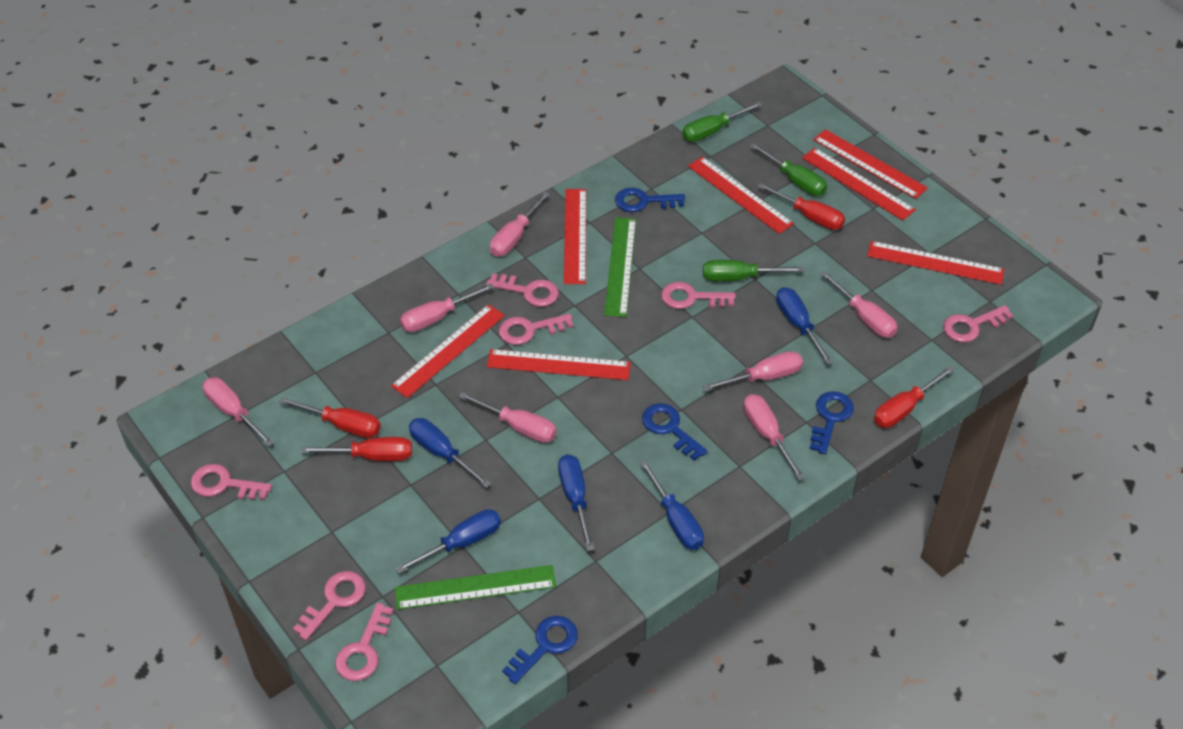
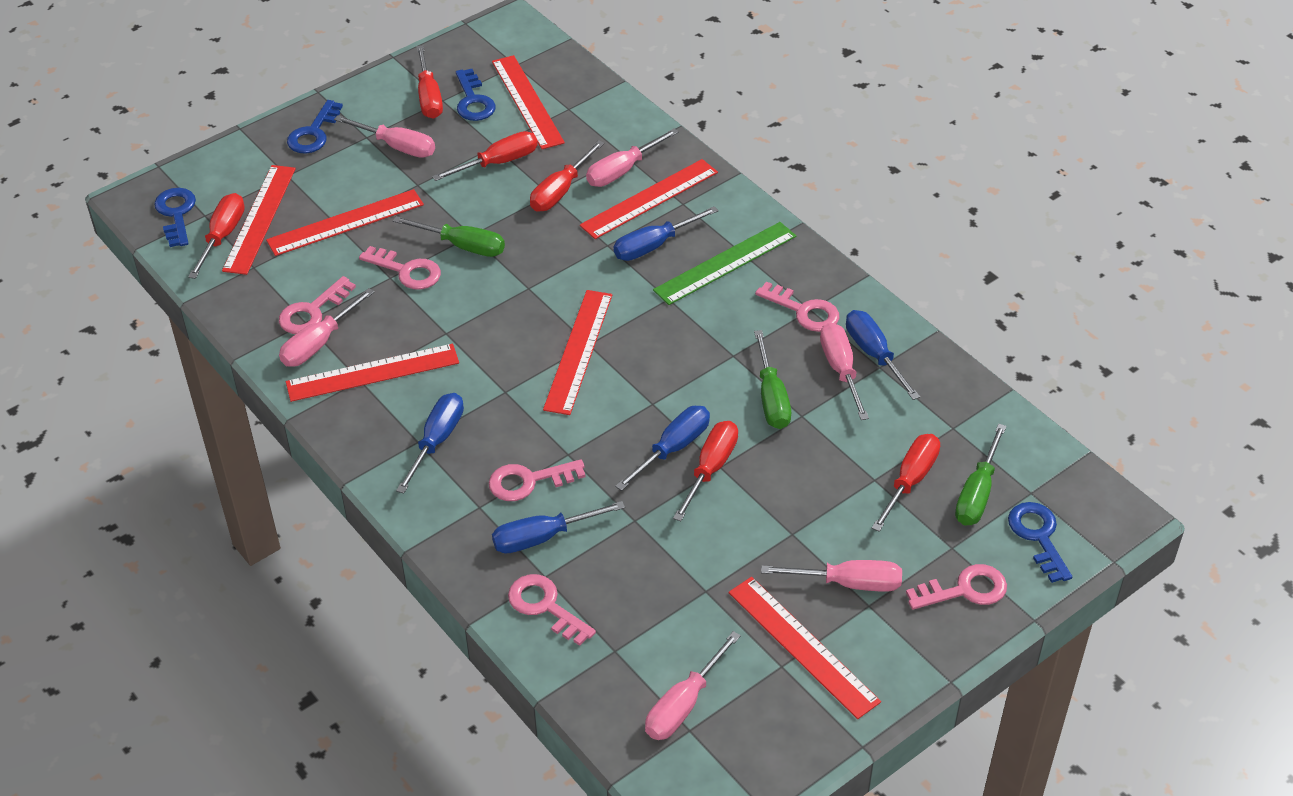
green ruler: [395,565,556,610] [604,218,636,317] = 2 -> [653,222,796,305] = 1
pink key: [191,464,272,500] [293,571,366,640] [335,603,394,681] [486,273,559,307] [499,313,573,345] [661,282,736,309] [943,305,1013,343] = 7 -> [279,276,356,334] [359,246,441,290] [489,459,586,501] [508,574,596,646] [755,282,839,332] [906,564,1007,610] = 6
pink screwdriver: [203,377,274,446] [400,283,494,332] [458,392,556,443] [490,192,550,256] [702,351,803,392] [744,394,805,480] [820,271,898,338] = 7 -> [279,288,375,367] [334,115,435,158] [586,128,679,187] [645,631,741,740] [761,560,902,592] [820,323,869,420] = 6
red screwdriver: [279,397,381,438] [300,437,412,461] [757,183,845,230] [874,366,954,428] = 4 -> [188,193,245,279] [416,45,443,119] [432,131,538,181] [530,140,604,211] [673,421,738,521] [872,434,940,532] = 6

